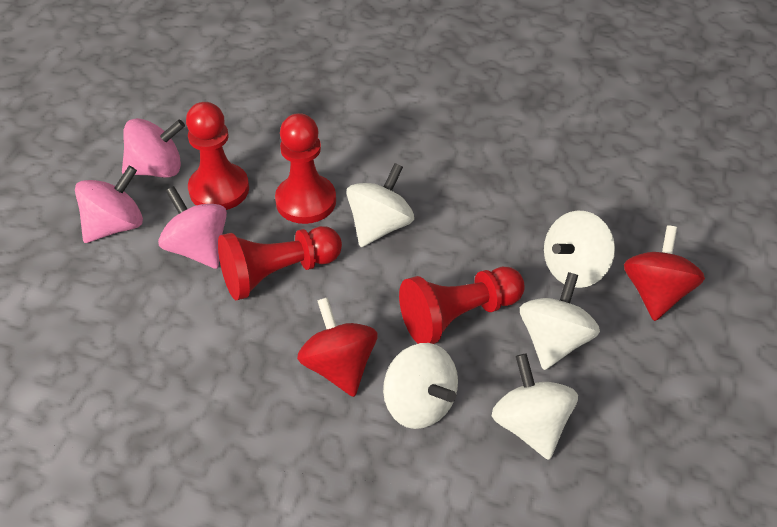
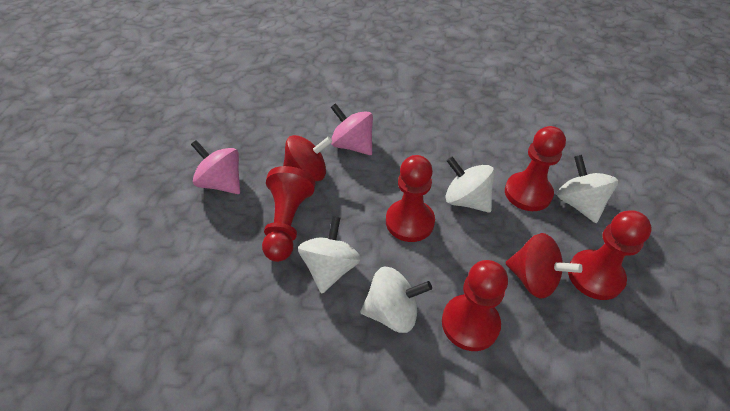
pink spinning top: [75,166,143,243] [122,118,185,178] [158,186,227,269] = 3 -> [191,140,240,194] [331,103,373,155] = 2
red pawn: [186,102,249,210] [218,226,342,300] [275,113,336,224] [399,267,525,344] = 4 -> [262,166,315,262] [386,155,435,242] [442,260,508,351] [505,126,566,211] [568,210,652,300] = 5
white spinning top: [346,163,414,247] [383,343,458,429] [492,354,578,460] [520,272,600,370] [544,210,615,288] = 5 -> [298,216,361,294] [360,267,432,333] [445,156,495,213] [557,155,618,223] = 4

